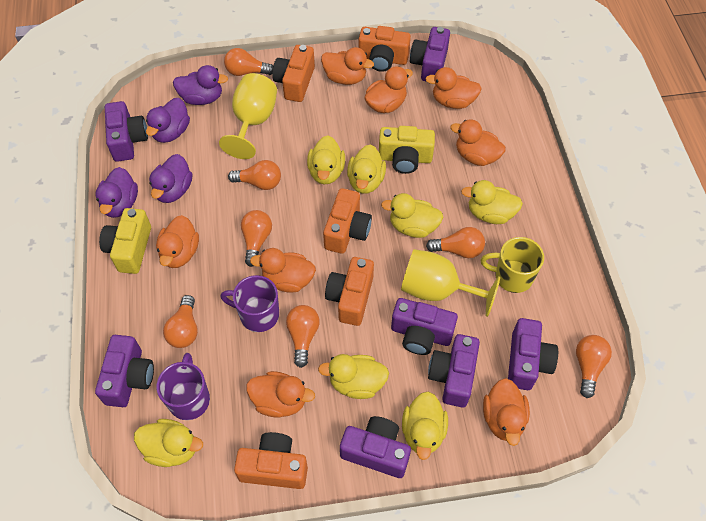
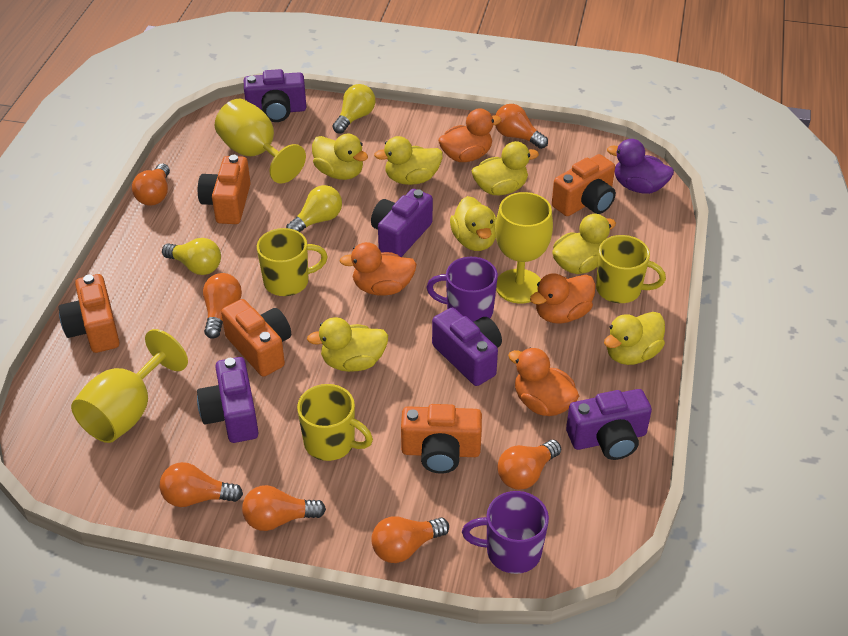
orange duck: [156,215,199,268] [246,371,315,417] [250,248,316,293] [321,47,374,85] [364,66,413,113] [425,67,482,109] [450,119,506,166] [483,378,530,446] = 8 -> [340,242,417,296] [438,108,502,162] [508,348,579,416] [530,273,596,324] = 4
purple camera: [95,335,154,407] [105,101,148,162] [340,416,411,478] [391,298,458,355] [410,27,450,81] [428,334,480,408] [508,318,558,390] = 7 -> [197,357,259,443] [244,69,306,122] [371,189,433,257] [432,307,502,386] [566,389,652,460] = 5
purple duck: [95,167,138,218] [146,98,190,143] [149,154,192,203] [173,65,228,105] = 4 -> [607,139,674,194] = 1
yellow camera: [99,208,151,274] [379,126,435,174] = 2 -> none = 0
yellow goblet: [219,73,277,159] [401,249,500,317] = 2 -> [71,329,188,443] [215,99,306,184] [495,192,553,304] = 3
yellow light bulb: none = 0 -> [162,238,221,275] [286,185,342,232] [333,84,376,134] = 3
yellow mug: [480,237,544,293] = 1 -> [257,228,328,296] [297,384,373,461] [596,235,666,303] = 3

